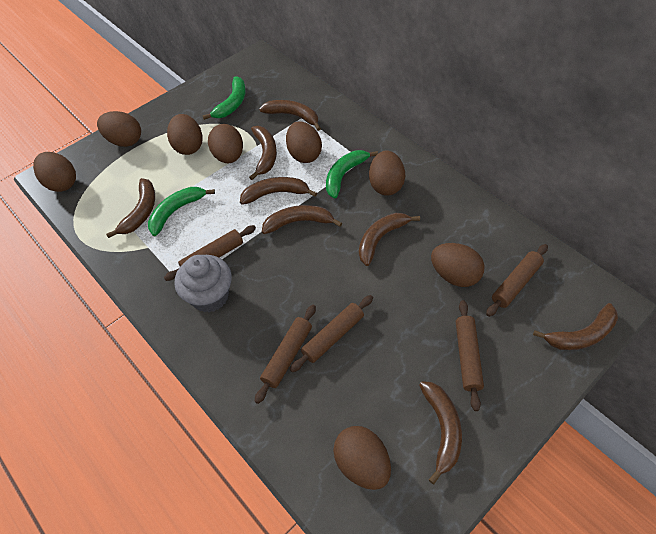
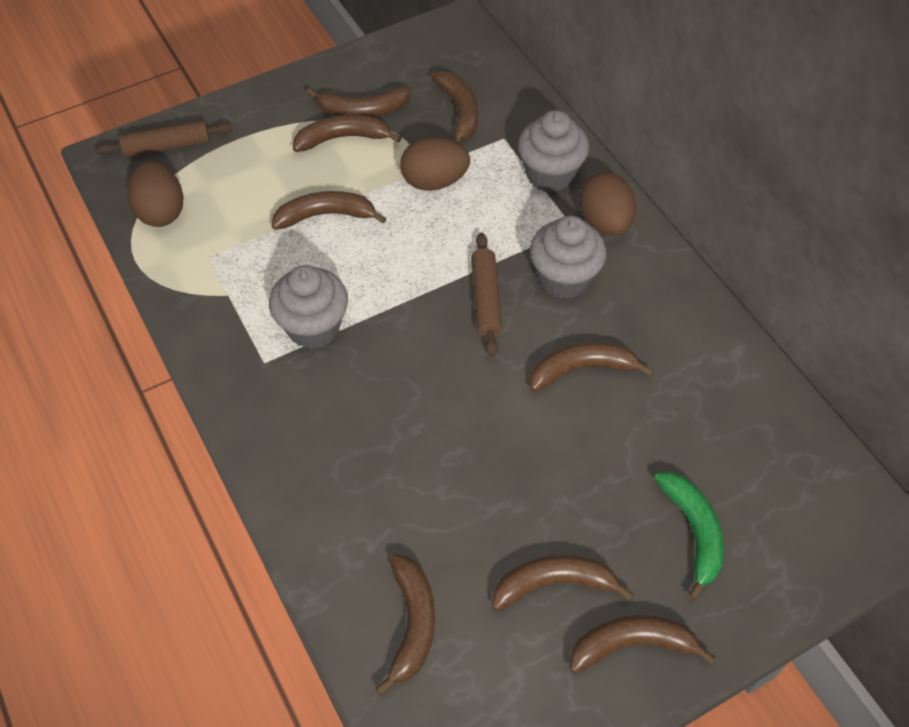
brown egg: [33,152,76,192] [97,111,141,147] [167,114,203,155] [208,124,243,163] [286,122,322,163] [333,426,391,490] [369,150,405,196] [431,243,484,287] = 8 -> [127,161,184,227] [400,137,470,191] [579,172,636,235] = 3
brown rolling pin: [164,225,256,281] [255,305,316,404] [290,295,373,372] [456,300,484,411] [486,244,548,317] = 5 -> [95,120,233,157] [471,233,503,357] = 2
green banana: [148,187,215,236] [203,76,246,120] [326,150,378,198] = 3 -> [654,472,724,600] = 1
grey cupcake: [175,255,232,312] = 1 -> [269,265,348,349] [518,110,589,192] [530,216,606,299] = 3

